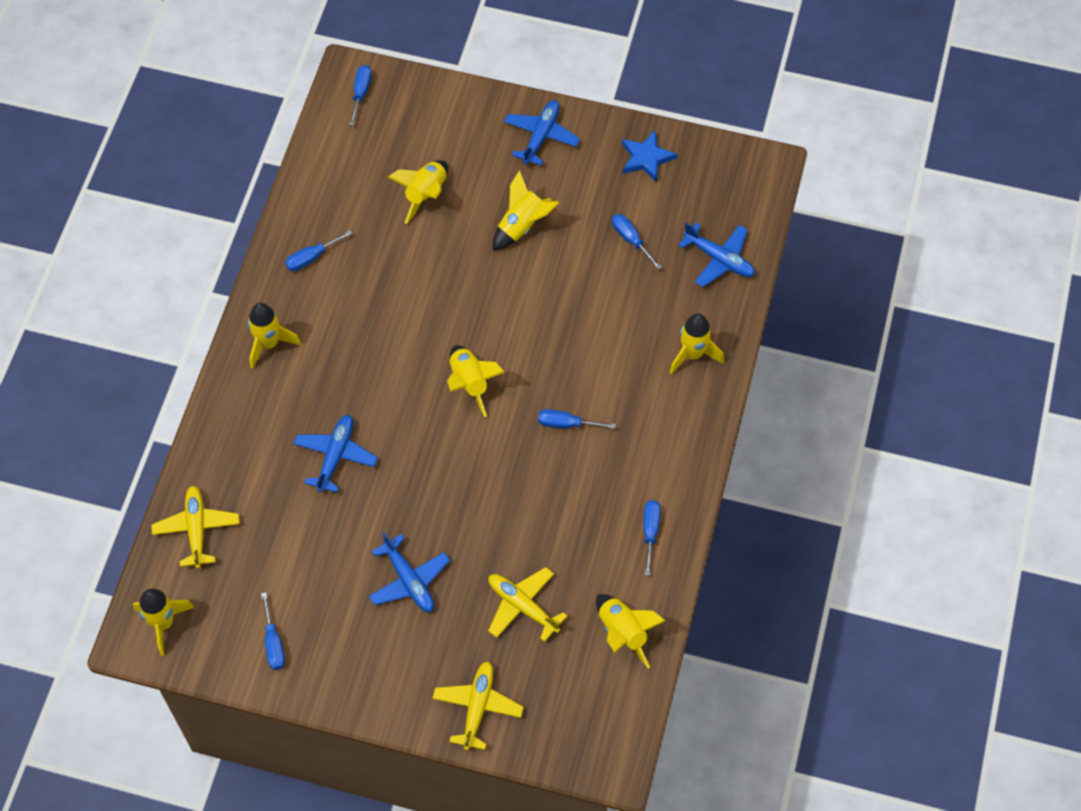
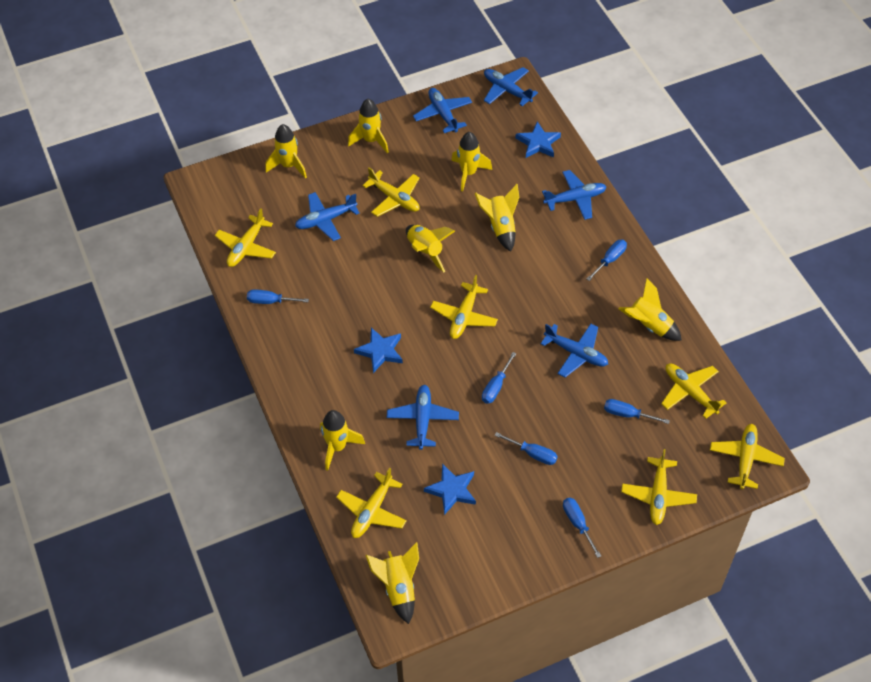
blue plane: [294,415,378,493] [369,532,450,612] [504,100,580,165] [678,222,755,287] = 4 -> [295,192,360,241] [387,385,459,450] [413,88,472,133] [484,67,538,106] [541,324,608,377] [542,170,606,220] = 6
blue star: [622,130,677,183] = 1 -> [354,328,403,373] [424,464,476,515] [516,121,561,158] = 3
yellow plane: [151,486,240,569] [432,661,524,750] [488,567,567,642] = 3 -> [215,208,276,267] [336,468,407,538] [363,168,420,217] [430,275,498,339] [621,449,697,525] [661,363,726,419] [710,424,785,489] = 7
yellow rocket: [133,589,194,656] [248,303,301,369] [388,160,448,224] [447,345,505,417] [493,170,559,251] [596,594,666,668] [670,313,724,375] = 7 -> [265,124,307,179] [320,410,365,471] [348,99,389,153] [366,542,419,624] [406,225,455,273] [451,132,492,191] [475,184,519,252] [618,278,682,341] = 8

